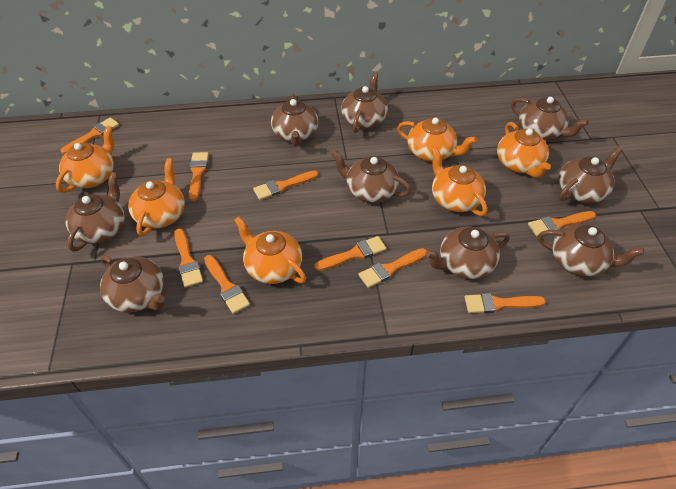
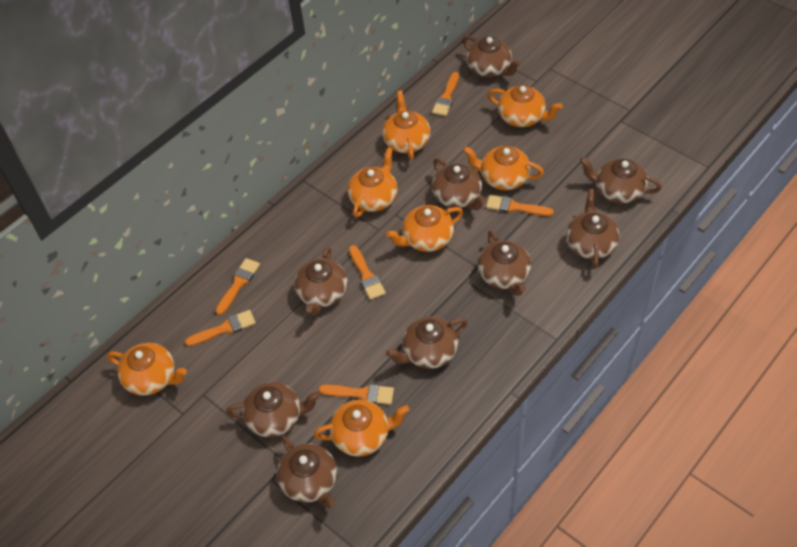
orange brush: [61,117,119,154] [174,229,203,288] [189,152,209,201] [204,255,250,314] [253,170,318,200] [314,236,386,271] [358,248,427,288] [464,293,546,313] [528,211,596,236] = 9 -> [185,310,256,346] [216,258,260,315] [319,384,394,405] [349,245,386,300] [432,72,459,116] [486,195,554,216] = 6
orange teapot: [56,125,114,193] [128,158,185,237] [234,216,306,284] [397,118,477,162] [431,147,487,216] [497,122,551,178] = 6 -> [107,343,187,396] [314,400,409,457] [348,147,398,218] [382,90,431,160] [386,205,463,252] [463,146,544,190] [488,85,563,127] = 7

